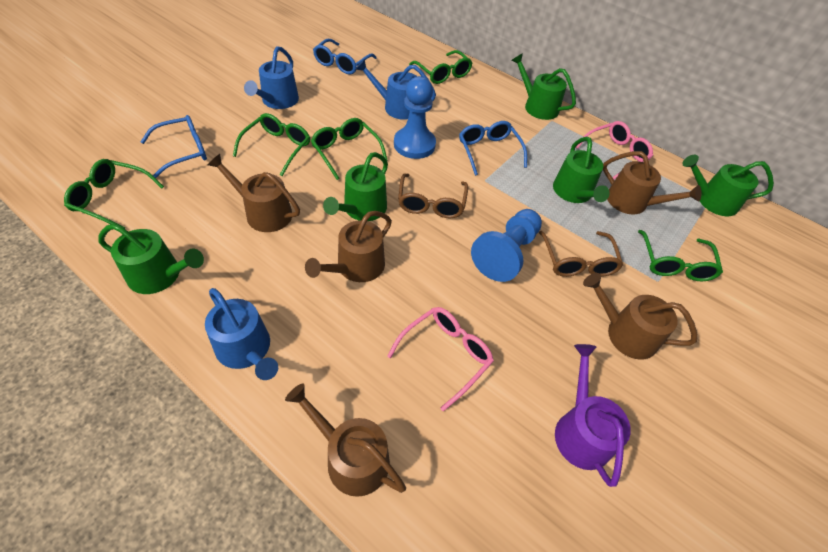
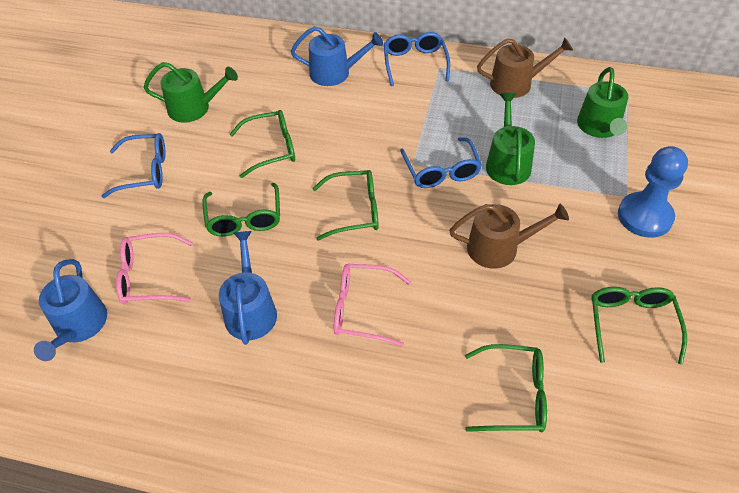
blue pawn: [394,76,436,159] [471,209,542,282] = 2 -> [618,146,688,238] = 1
brown glasses: [398,173,468,218] [539,231,623,277] = 2 -> none = 0
brown watering can: [207,154,300,232] [285,383,406,497] [305,211,392,282] [583,273,697,360] [603,151,702,214] = 5 -> [449,204,569,269] [477,38,573,98] = 2
green watering can: [98,224,204,294] [323,152,388,221] [511,53,576,120] [553,137,610,203] [682,155,774,216] = 5 -> [144,62,238,123] [486,93,535,185] [577,67,628,138] = 3
purple watering can: [555,344,631,487] = 1 -> none = 0

